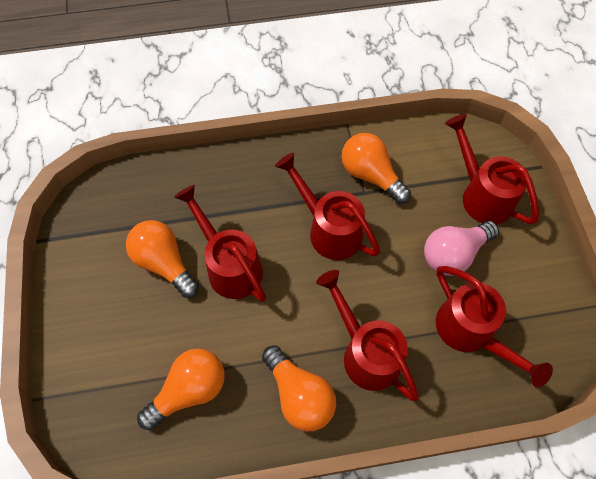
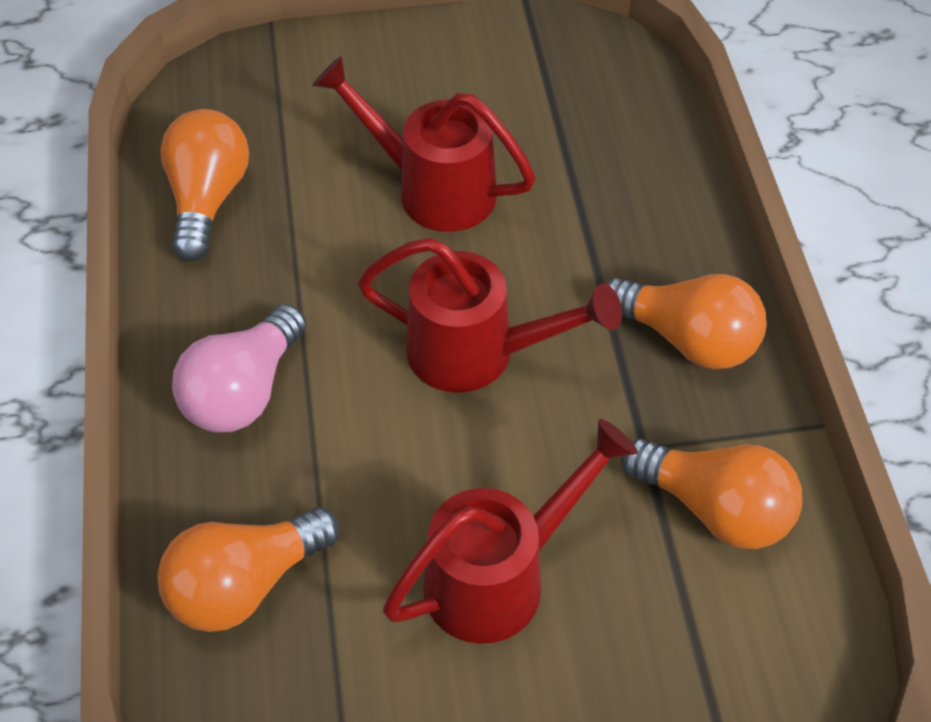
red watering can: [174,185,266,302] [275,153,380,260] [316,270,419,401] [436,266,553,388] [445,114,539,224] = 5 -> [312,56,536,232] [358,238,622,393] [383,419,638,644] = 3

